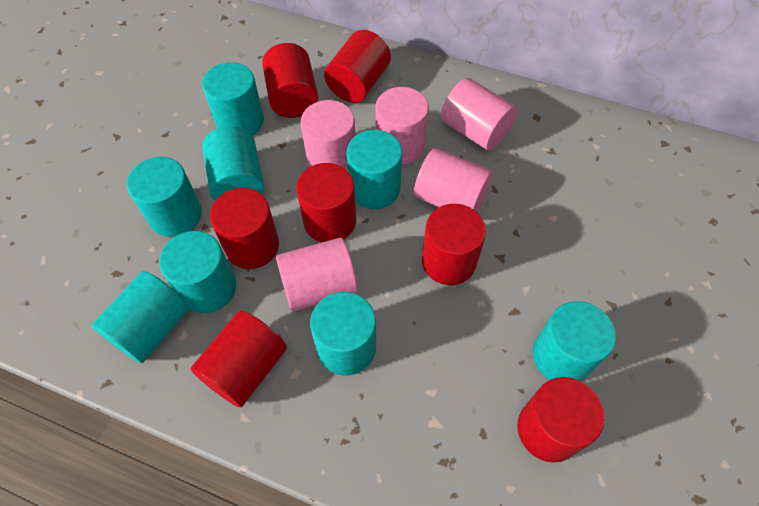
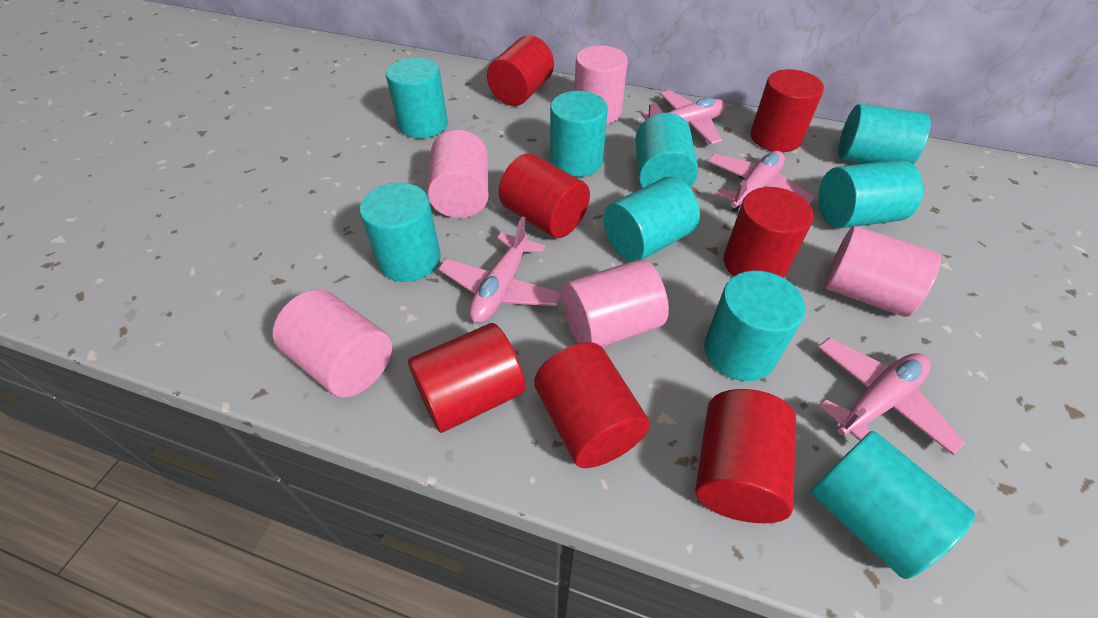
pink plane: none = 0 -> [438,216,562,323] [641,90,726,145] [707,151,815,212] [818,338,965,455] = 4
turquoise cylinder: [92,271,189,364] [127,157,202,237] [159,231,236,313] [202,62,264,135] [202,126,264,201] [310,292,376,376] [346,130,402,209] [533,301,616,381] = 8 -> [359,183,441,282] [386,57,448,138] [550,91,608,177] [603,176,700,262] [635,113,698,188] [704,270,805,381] [811,431,975,579] [818,160,923,228] [838,104,931,165] = 9

